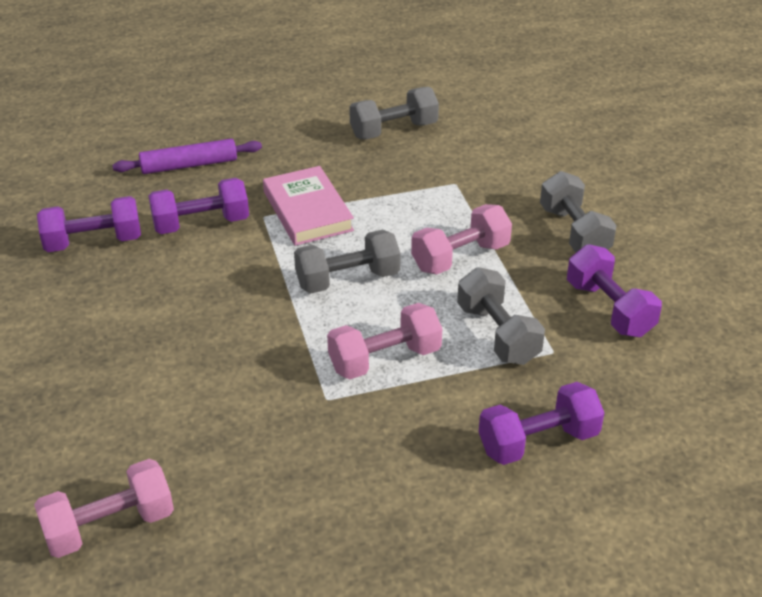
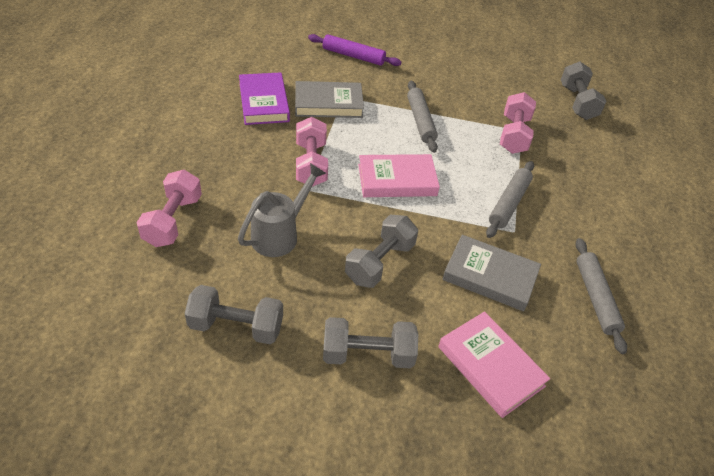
grey book: none = 0 -> [295,81,364,118] [442,235,541,311] = 2
grey rolling pin: none = 0 -> [407,81,438,153] [486,161,534,238] [575,238,627,354] = 3
grey watering can: none = 0 -> [238,163,326,257] = 1
pink book: [263,166,354,246] = 1 -> [358,154,440,197] [438,311,550,418] = 2
purple book: none = 0 -> [239,72,290,125] = 1
purple dumbbell: [37,196,141,252] [148,178,249,234] [479,382,604,465] [567,244,662,337] = 4 -> none = 0

